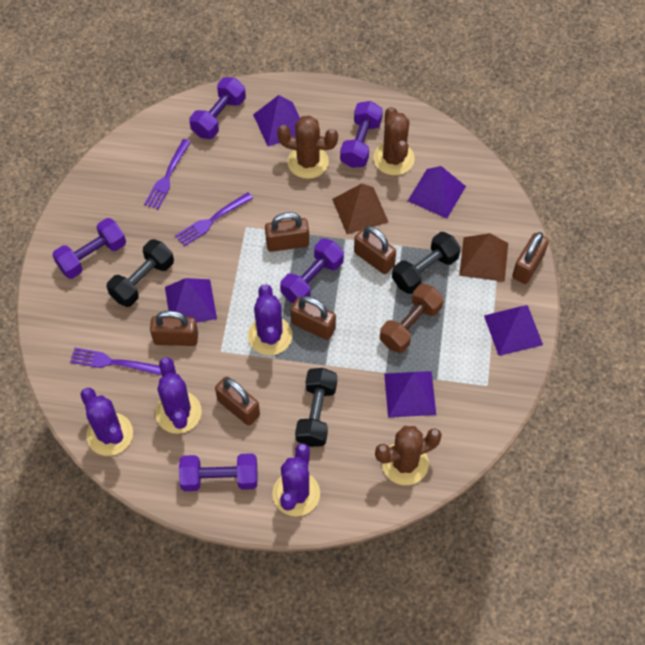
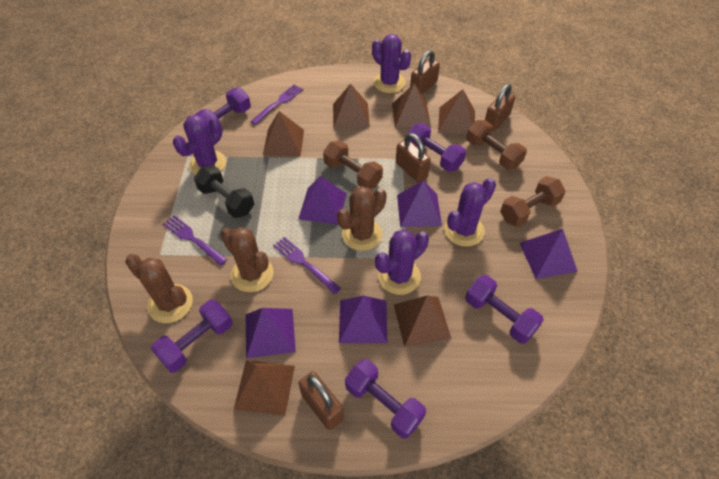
black dumbbell: [107,239,174,307] [295,368,337,447] [392,232,461,294] = 3 -> [194,165,254,218] = 1
brown dumbbell: [380,284,444,353] = 1 -> [323,140,383,189] [467,120,527,170] [500,176,566,227] = 3
brown padlock: [150,311,198,346] [215,376,260,426] [265,212,309,252] [290,296,336,340] [354,226,396,274] [512,232,549,284] = 6 -> [299,371,344,430] [396,133,431,182] [410,50,440,94] [485,84,515,131] = 4
brown pyramid: [332,183,388,234] [459,233,508,282] = 2 -> [234,360,295,415] [263,111,304,156] [333,84,370,128] [392,83,431,128] [394,295,452,347] [438,89,475,134] = 6

